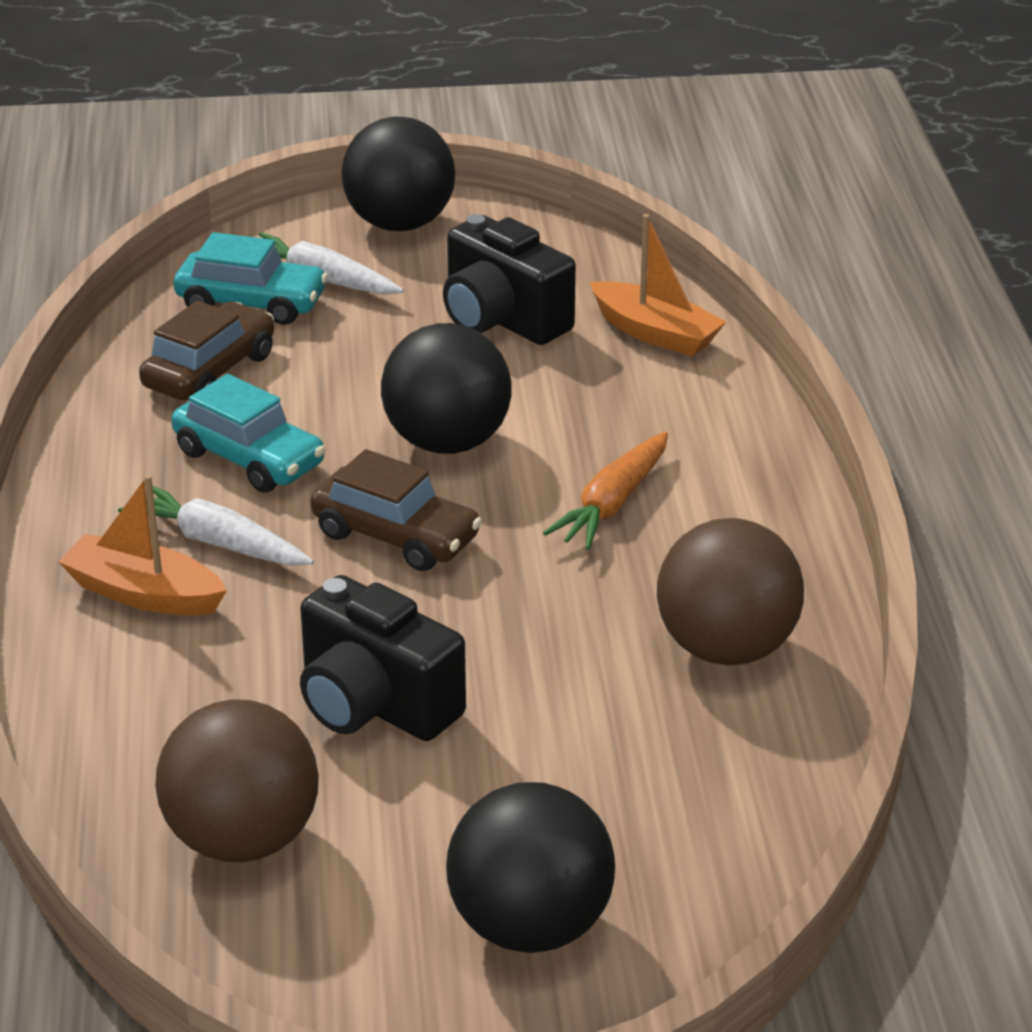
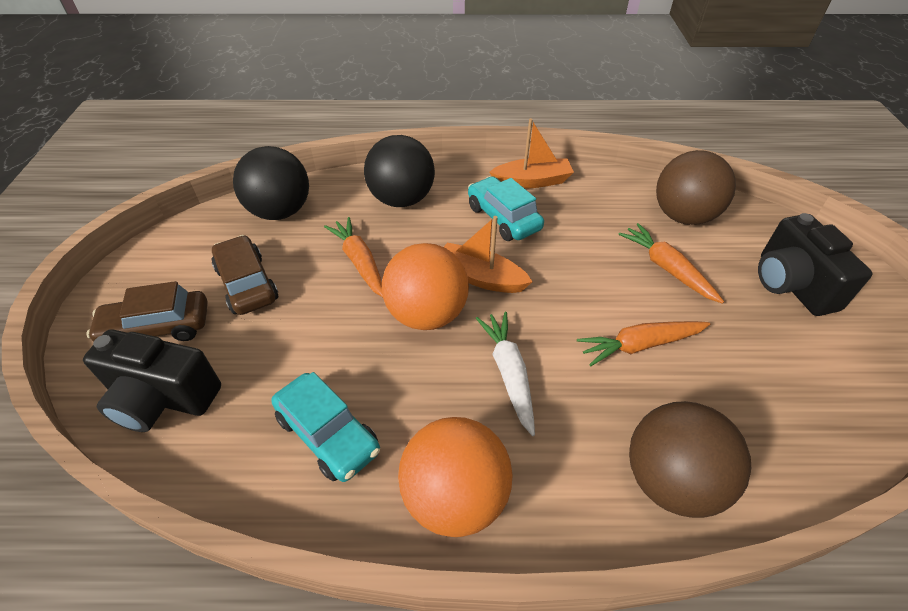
black ball: [341,116,455,231] [381,323,512,454] [446,782,615,953] = 3 -> [233,146,309,220] [364,135,435,207] = 2
orange ball: none = 0 -> [382,243,469,330] [398,417,513,537] = 2
orange carrot: [543,432,668,550] = 1 -> [324,217,383,297] [577,321,710,366] [618,223,724,304] = 3
white carrot: [118,485,314,566] [259,232,404,295] = 2 -> [476,312,535,436] = 1

